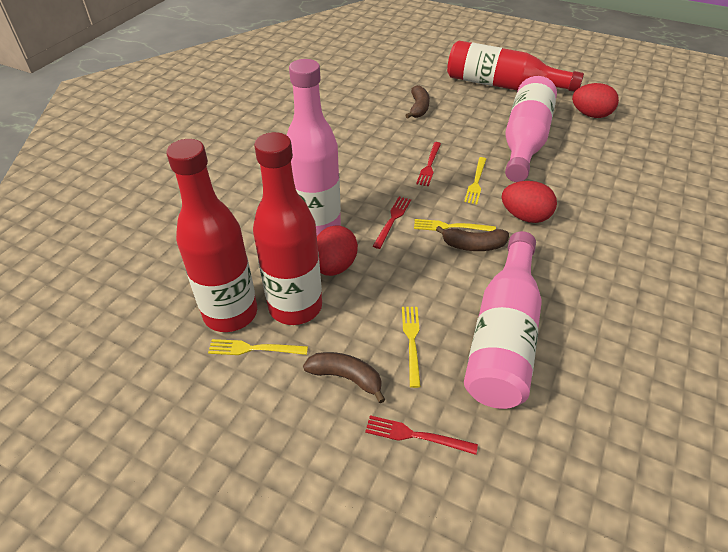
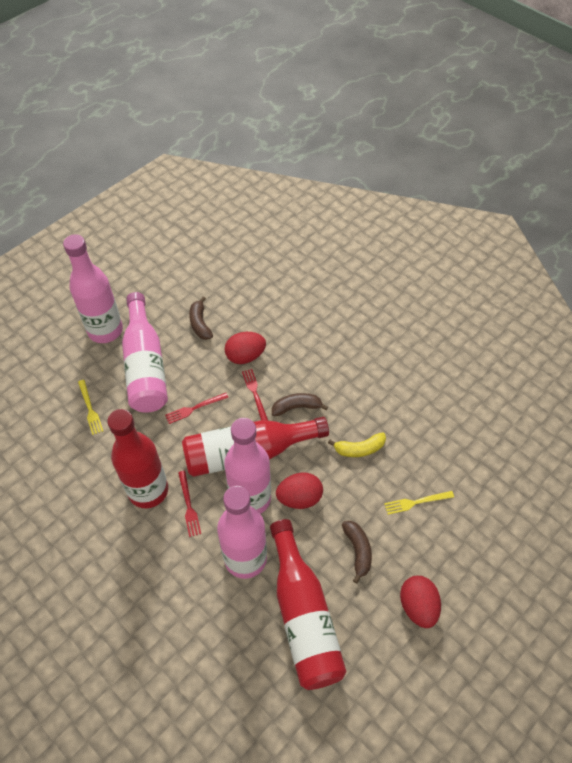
pink bottle: [287,59,341,236] [464,231,542,409] [505,76,557,182] = 3 -> [63,234,123,343] [122,292,168,413] [217,486,267,579] [224,418,271,514] = 4
yellow banana: none = 0 -> [328,432,386,457] = 1
yellow fork: [208,339,308,355] [402,307,421,388] [414,219,496,231] [464,157,486,204] = 4 -> [78,380,103,435] [384,491,454,515] = 2

